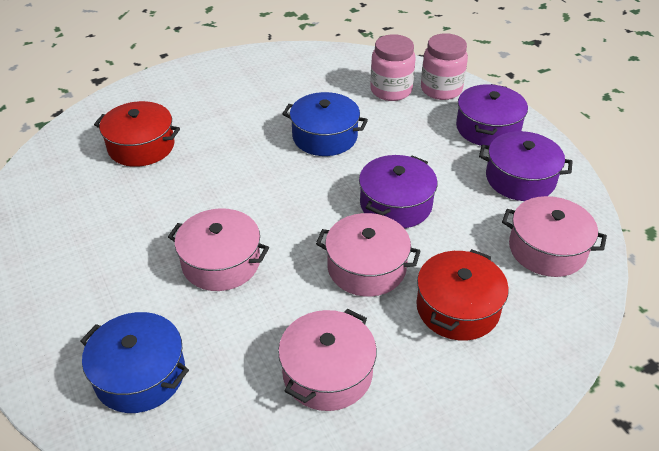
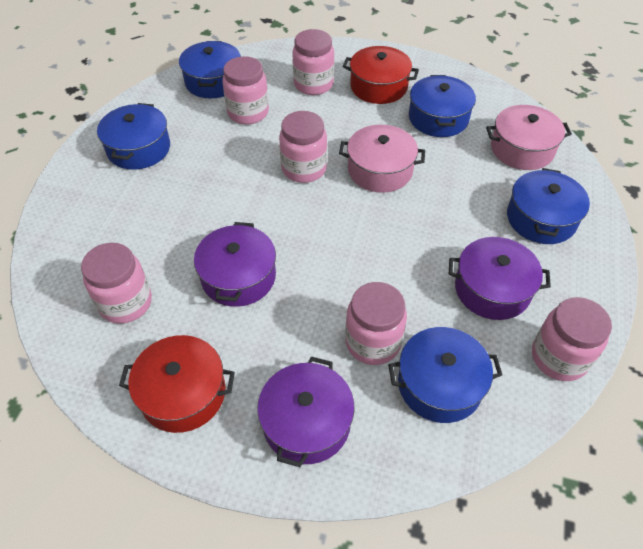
blue pot: [80,312,189,413] [282,92,368,156] = 2 -> [97,103,170,170] [179,41,241,99] [388,327,502,423] [409,75,476,137] [507,168,590,244] = 5
pink jar: [370,34,415,101] [421,33,468,100] = 2 -> [81,243,152,324] [222,56,269,124] [279,111,327,183] [292,29,334,95] [345,282,407,365] [532,297,612,381] = 6
pink pot: [168,208,269,291] [278,309,377,411] [316,213,420,297] [502,196,607,277] = 4 -> [339,125,425,193] [486,105,572,170] = 2

